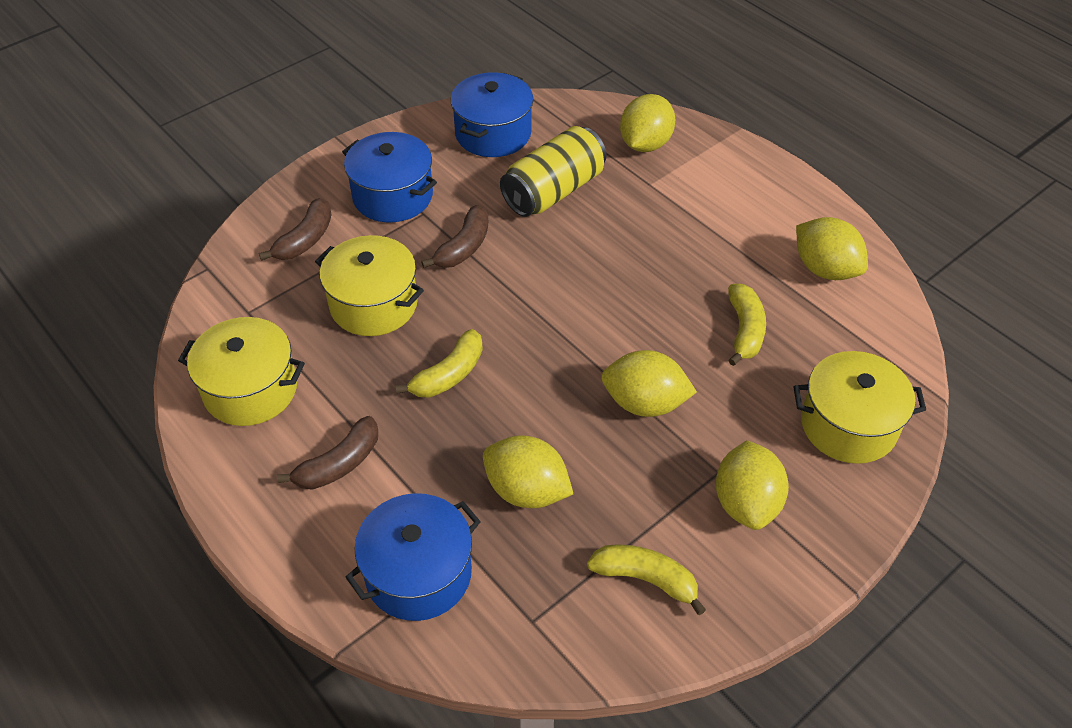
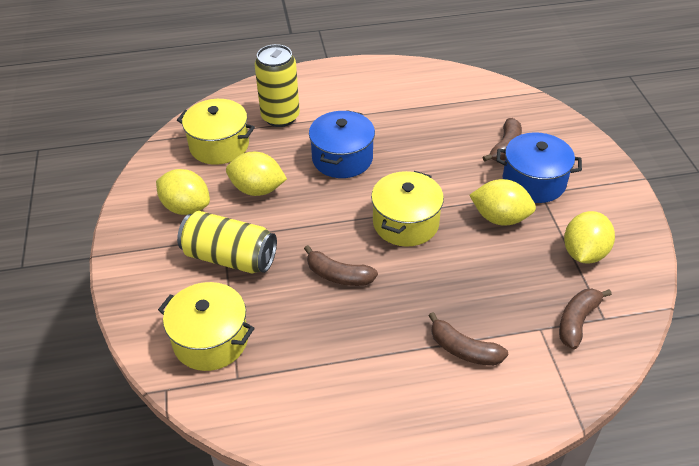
blue pot: [342,132,437,222] [345,493,481,621] [451,72,533,157] = 3 -> [309,110,375,178] [496,132,582,203] = 2
brown banana: [259,198,332,261] [277,416,378,490] [421,205,488,268] = 3 -> [304,245,378,286] [428,312,508,366] [483,118,522,162] [559,289,612,349] = 4
yellow banana: [396,329,483,398] [587,544,706,615] [728,284,766,366] = 3 -> none = 0
yellow can: [500,126,606,217] = 1 -> [177,211,277,274] [255,44,300,127] = 2
yellow lemon: [483,435,573,508] [601,350,697,417] [620,94,675,152] [716,440,789,530] [796,217,868,280] = 5 -> [156,169,210,215] [226,152,287,196] [469,179,536,225] [564,211,615,263] = 4

